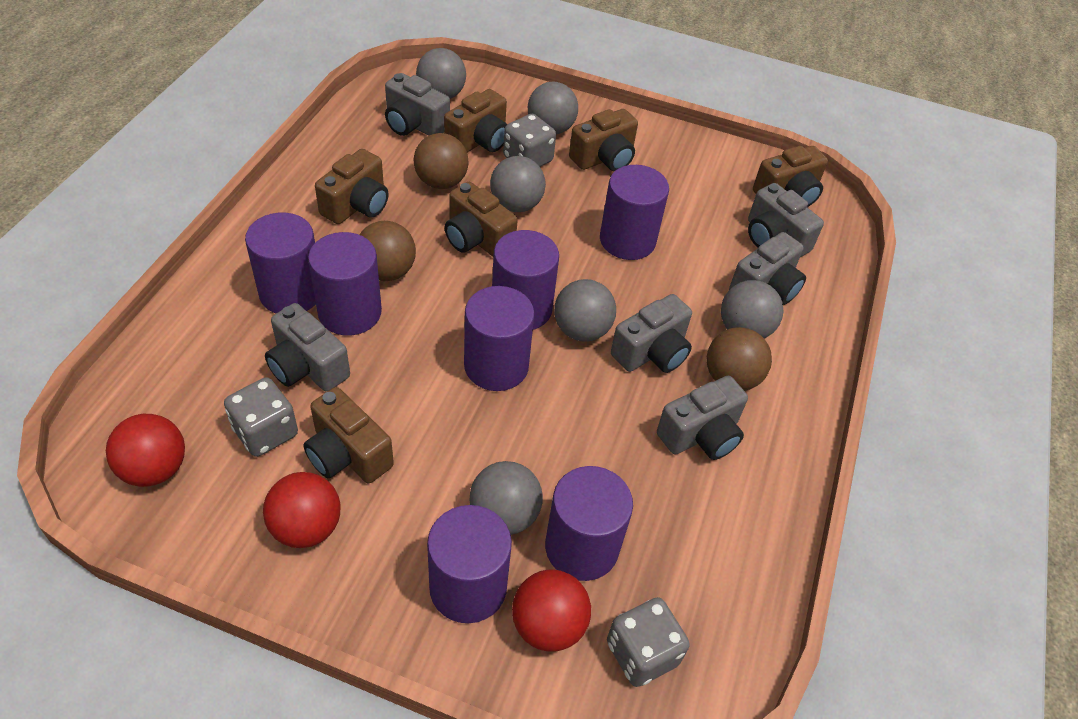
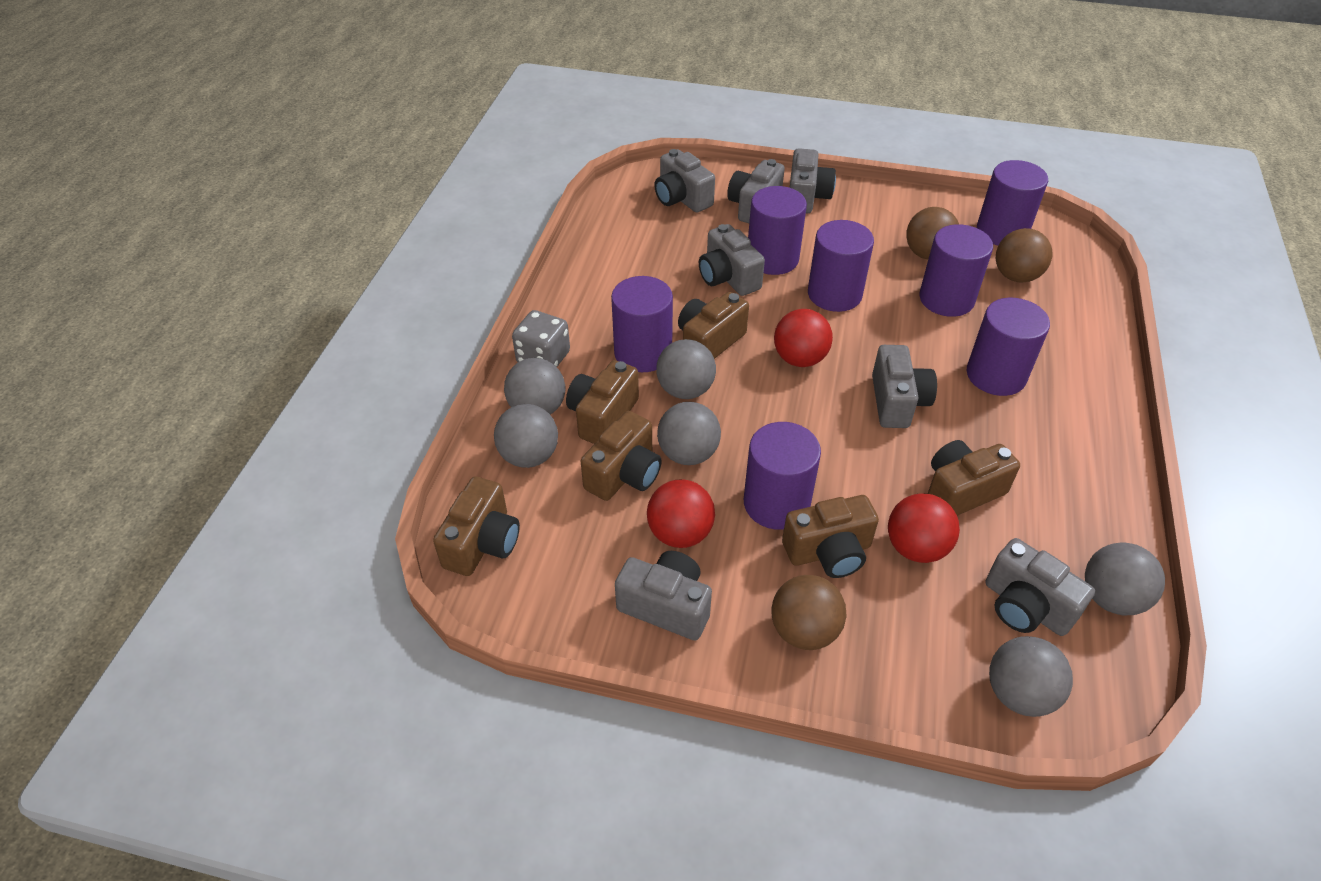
grey camera: [265,303,350,392] [385,73,450,136] [611,294,692,373] [657,376,748,460] [729,232,806,305] [748,183,824,257] = 6 -> [615,551,712,640] [654,149,715,213] [699,224,765,296] [727,159,785,223] [790,148,836,213] [872,345,937,428] [985,538,1095,636] = 7
grey dice: [224,377,298,457] [503,113,556,167] [607,597,690,687] = 3 -> [512,310,570,367] = 1

